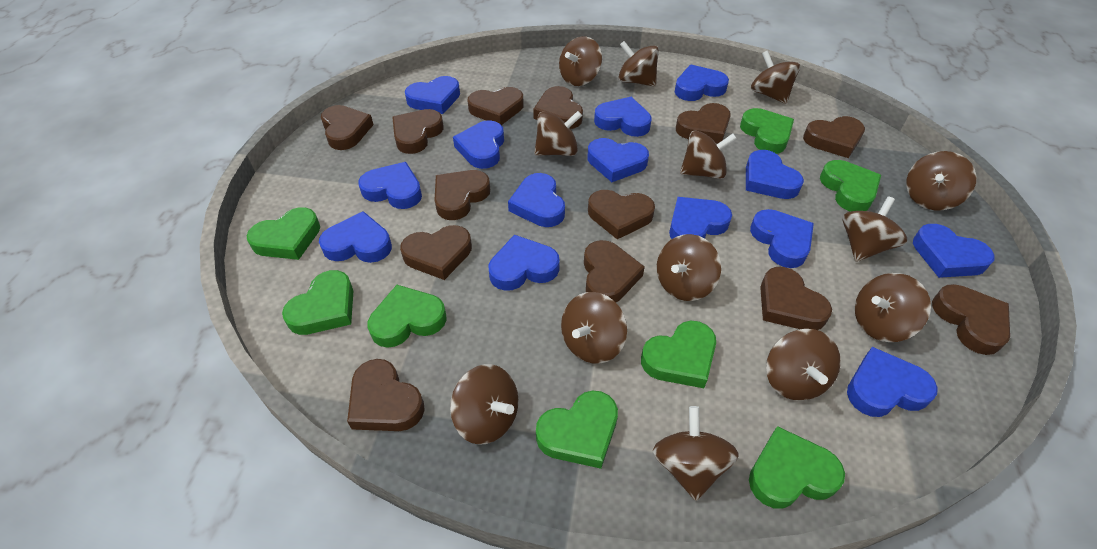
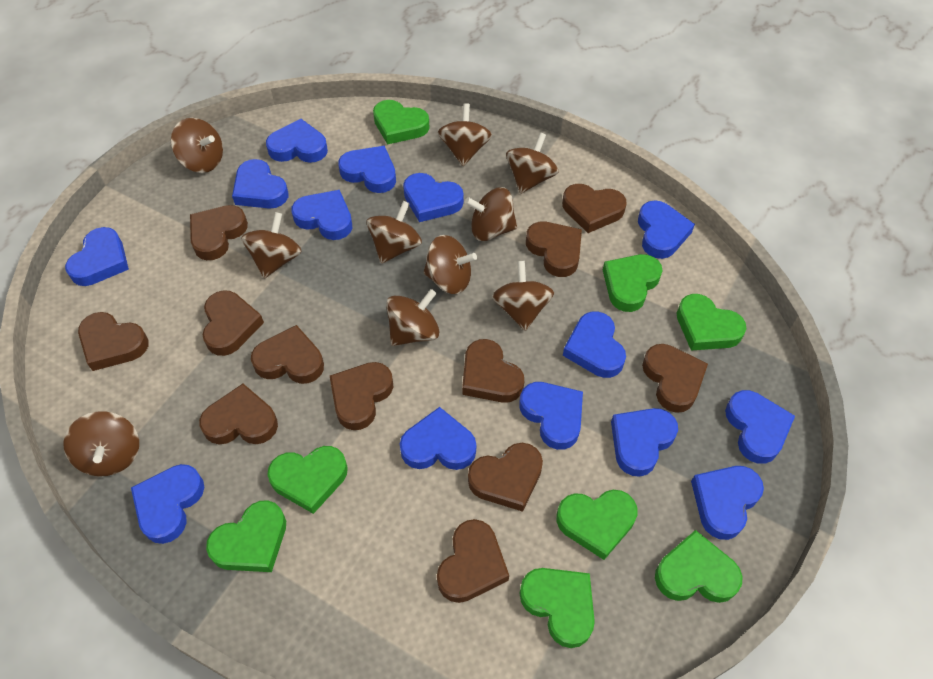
brown heart: [321,105,374,150] [347,359,425,431] [392,109,444,154] [400,225,472,280] [434,170,490,220] [467,87,524,125] [533,86,583,129] [584,240,645,302] [588,190,655,239] [676,103,731,144] [760,267,832,330] [803,116,865,158] [932,284,1010,355] = 13 -> [78,312,149,371] [190,205,248,260] [199,384,278,445] [203,290,264,356] [251,325,324,384] [330,362,393,430] [437,519,509,603] [462,339,524,403] [468,443,543,512] [526,222,582,277] [562,184,627,233] [642,344,708,413] = 12
brown spinning top: [450,364,518,445] [535,111,582,156] [559,36,602,86] [561,292,627,364] [619,41,659,87] [653,406,739,501] [657,234,721,301] [680,131,737,179] [751,50,800,104] [766,329,841,401] [842,196,907,262] [855,273,931,342] [906,151,976,211] = 13 -> [63,411,139,477] [171,118,223,173] [241,212,302,279] [367,201,422,264] [386,289,439,346] [423,235,477,294] [438,103,492,166] [465,187,517,241] [492,261,554,331] [506,132,558,194] = 10

